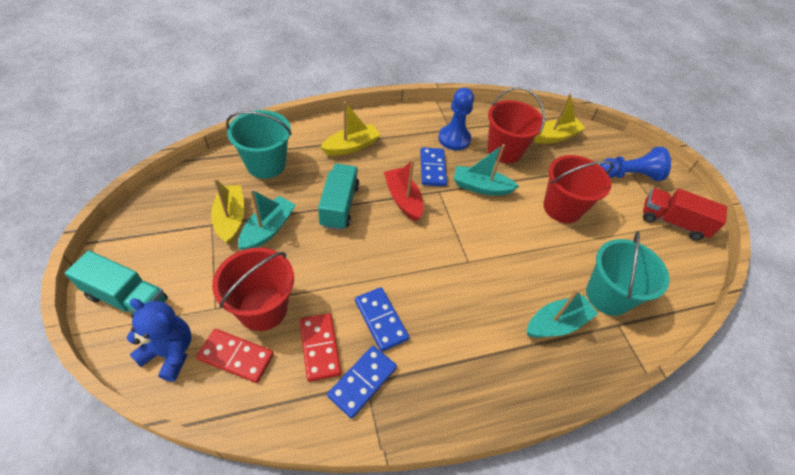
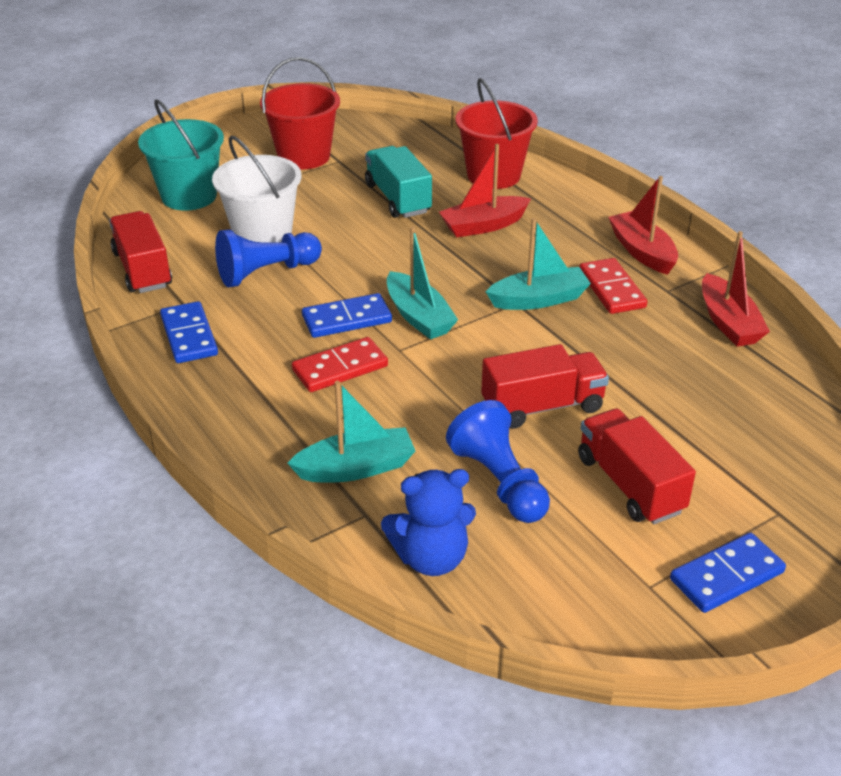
red boat: [384,159,423,222] = 1 -> [439,144,531,237] [608,176,678,275] [702,231,770,347] = 3
red bucket: [212,248,294,331] [487,87,545,163] [543,155,614,223] = 3 -> [260,57,340,169] [456,78,538,189] = 2
red truck: [643,188,727,240] = 1 -> [109,211,172,293] [481,344,609,429] [578,408,696,524] = 3
turquoise bucket: [226,110,292,179] [586,231,670,316] = 2 -> [138,99,224,211] = 1
turquoise truck: [65,250,168,319] [318,164,359,230] = 2 -> [365,146,432,218] = 1
white bucket: none = 0 -> [212,136,301,243] = 1
yellow boat: [211,178,245,245] [320,101,381,156] [534,93,586,144] = 3 -> none = 0

